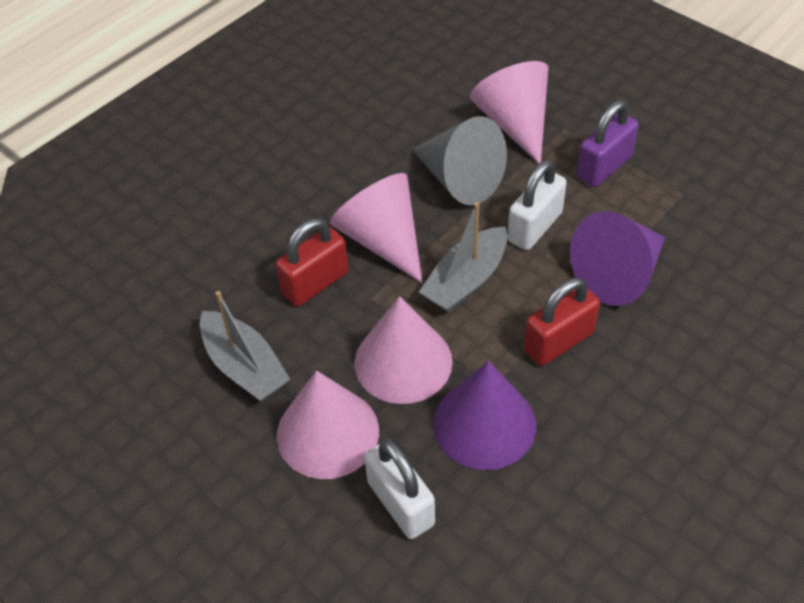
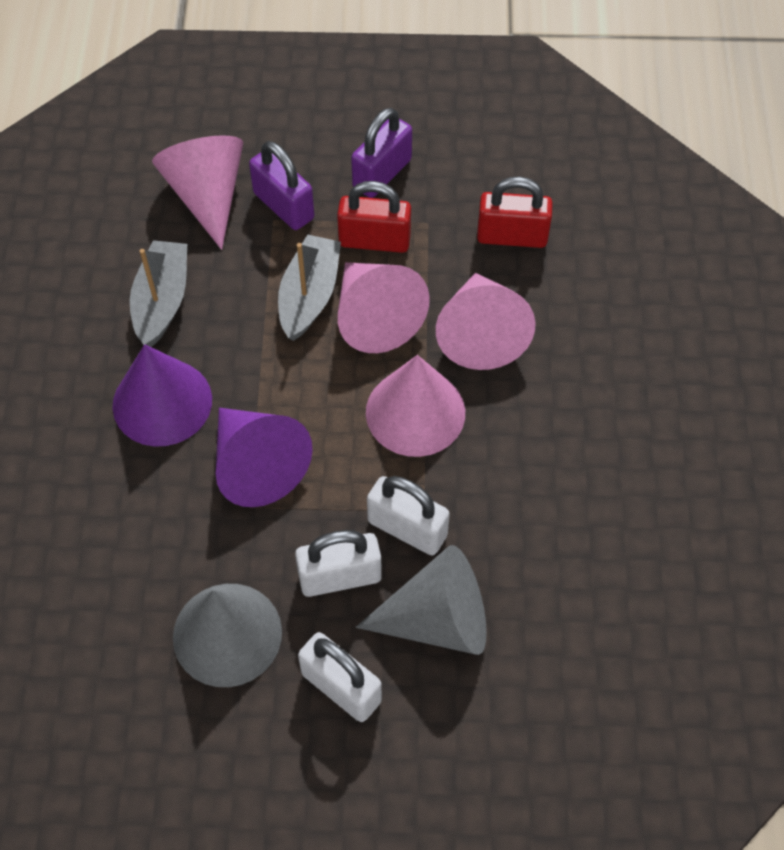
grey cone: [412,116,507,205] = 1 -> [173,584,282,687] [356,545,487,655] = 2
purple padlock: [577,100,639,187] = 1 -> [249,141,314,230] [351,108,412,198] = 2
white padlock: [364,440,435,539] [507,160,567,250] = 2 -> [295,530,382,597] [298,632,382,722] [367,476,450,556] = 3

